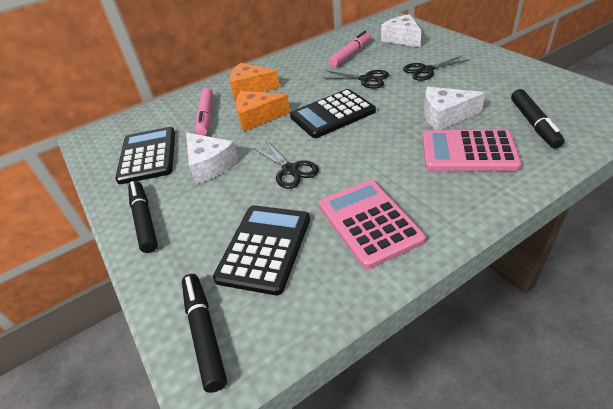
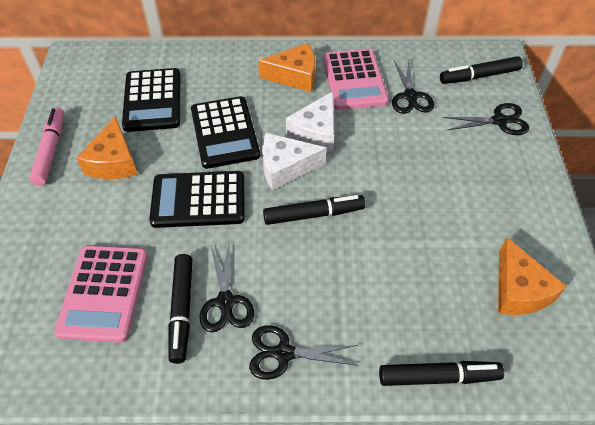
black marker: [128,181,158,253] [182,274,227,393] [511,89,565,148] = 3 -> [168,254,192,364] [263,195,366,225] [379,361,504,386] [440,56,523,84] = 4
black scissors: [253,141,319,189] [322,70,389,89] [403,56,470,81] = 3 -> [200,241,254,332] [249,325,359,380] [392,60,434,114] [443,103,529,135] = 4
orange cheese: [230,63,280,99] [236,91,290,132] = 2 -> [76,116,138,179] [258,43,315,92] [498,237,567,315] = 3
pink marker: [196,88,213,136] [328,31,371,68] = 2 -> [29,107,64,186] = 1
white cheese: [186,132,239,184] [381,14,421,47] [424,87,485,130] = 3 -> [262,133,327,190] [286,91,334,152] = 2

